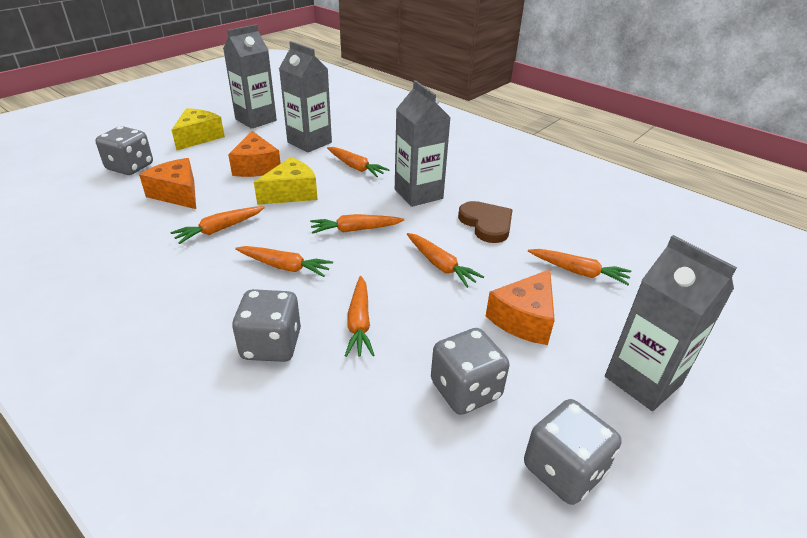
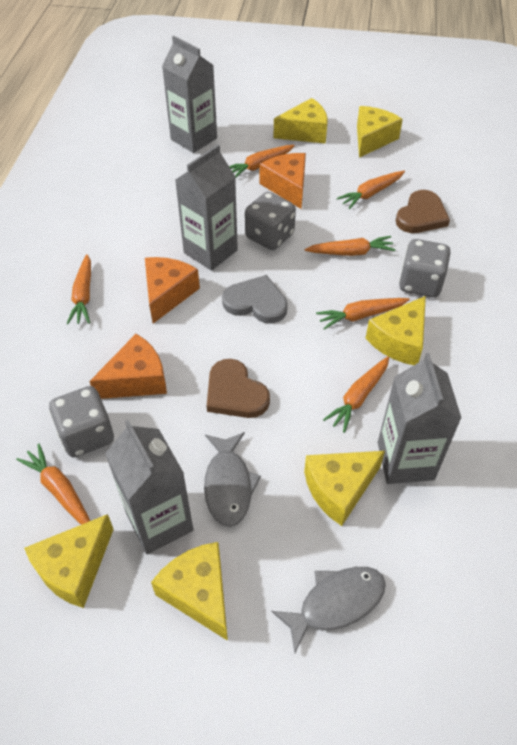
brown heart: [458,201,512,243] = 1 -> [207,359,270,418] [396,190,450,233] = 2
grey dice: [95,126,153,175] [232,289,301,362] [431,328,509,415] [524,399,621,505] = 4 -> [49,386,114,457] [245,192,296,250] [399,239,450,297] = 3
grey fish: none = 0 -> [204,432,261,527] [271,567,386,653] = 2
grey heart: none = 0 -> [222,275,288,324] = 1
yellow cheese: [172,108,225,150] [254,157,318,205] = 2 -> [24,514,114,608] [151,542,228,641] [274,98,328,144] [304,451,385,526] [357,106,403,158] [365,296,426,365] = 6

